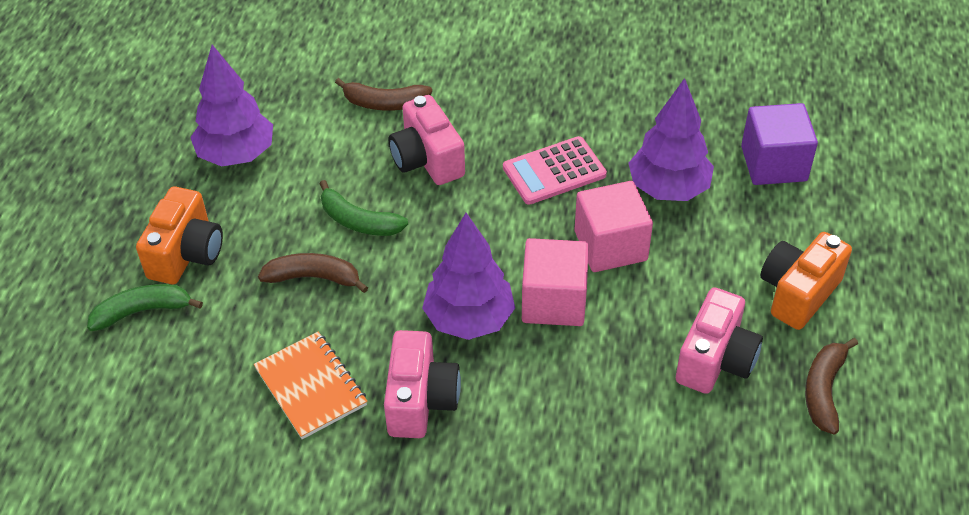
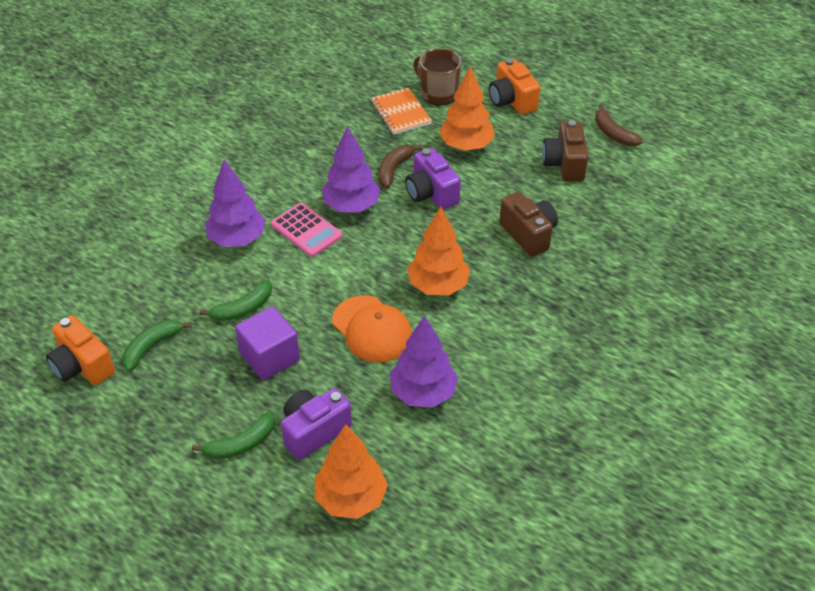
brown banana: [258,253,368,293] [335,78,432,111] [805,338,858,434] = 3 -> [378,144,422,188] [595,104,643,146] = 2
brown camera: none = 0 -> [499,192,558,257] [542,120,588,182] = 2
brown mug: none = 0 -> [413,48,461,105] = 1
green banana: [87,284,203,331] [320,180,408,236] = 2 -> [122,320,192,372] [192,412,275,460] [199,279,272,321] = 3
orange cap: none = 0 -> [332,295,412,362] = 1
orange tree: none = 0 -> [314,424,388,519] [407,206,470,295] [439,66,495,151] = 3
pink camera: [384,330,461,438] [389,95,465,185] [676,287,763,394] = 3 -> none = 0
pink cube: [522,238,589,326] [575,181,653,272] = 2 -> none = 0
purple camera: none = 0 -> [281,388,352,460] [405,148,461,210] = 2

